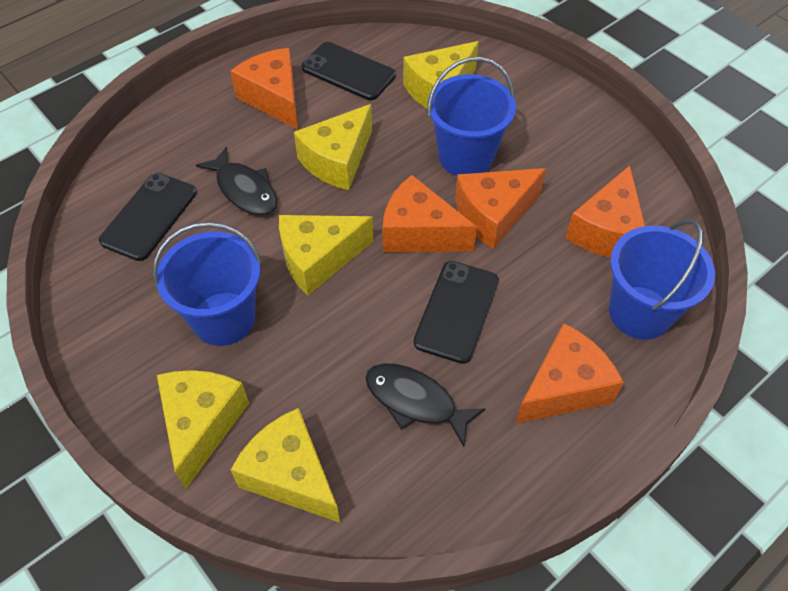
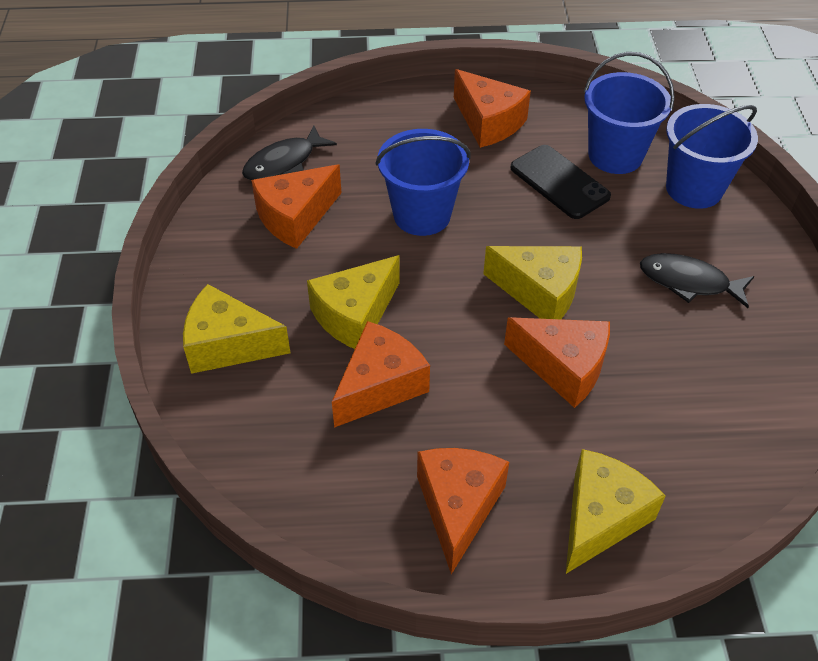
black phone: [99,173,197,261] [301,42,396,100] [413,261,499,364] = 3 -> [511,145,611,219] = 1
yellow cheese: [157,370,249,489] [231,408,340,523] [279,215,373,296] [294,104,372,190] [403,41,479,109] = 5 -> [183,284,290,374] [307,255,400,349] [483,246,582,319] [566,449,666,574] = 4

